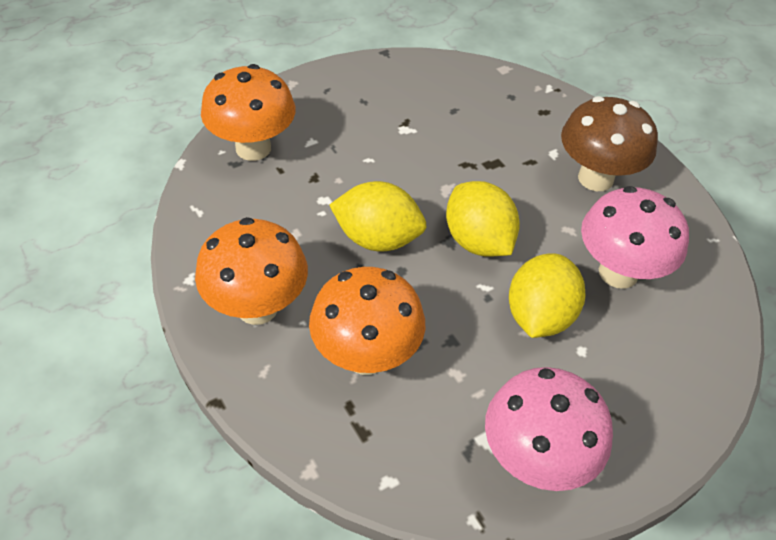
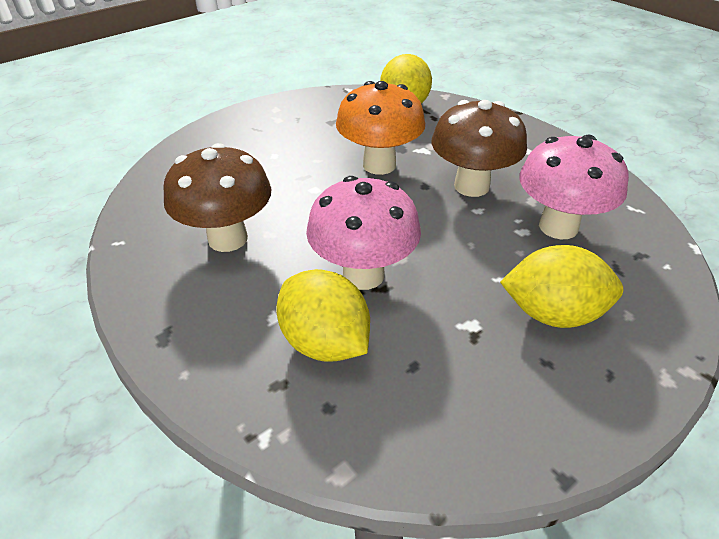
brown mushroom: [561,96,658,191] = 1 -> [163,143,271,252] [432,100,527,197] = 2
orange mushroom: [195,217,308,325] [201,64,295,161] [309,267,425,375] = 3 -> [336,81,425,175] = 1

